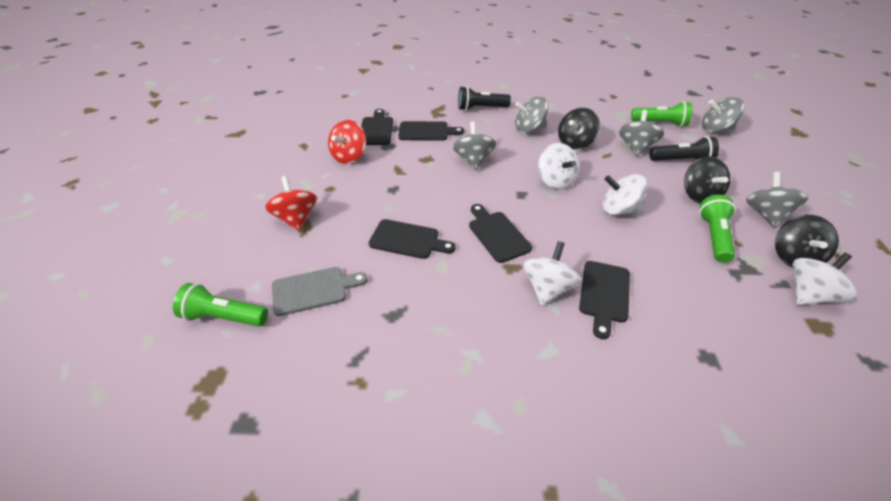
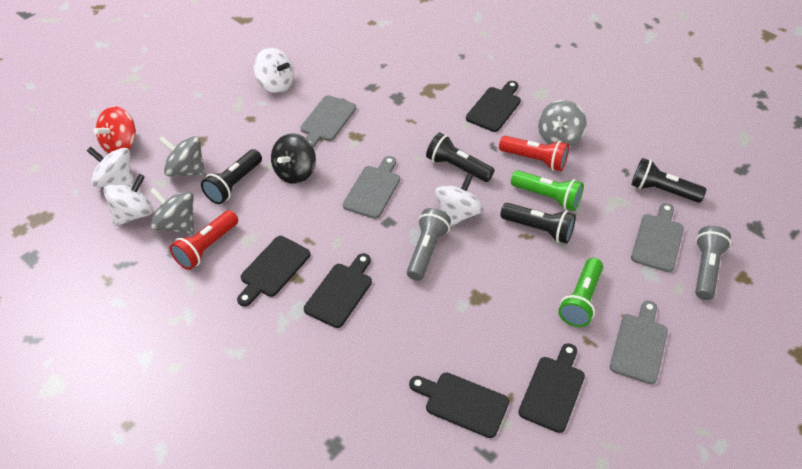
black flashlight: [458,86,511,111] [650,136,719,161] = 2 -> [201,149,262,204] [426,132,495,182] [500,203,576,244] [631,158,706,203] = 4
black spinning top: [558,108,600,150] [684,156,730,204] [775,215,839,268] = 3 -> [271,133,316,184] = 1
green flashlight: [173,283,268,327] [631,101,693,127] [699,195,736,263] = 3 -> [511,170,584,211] [558,258,603,327] = 2
grey cutting board: [272,267,368,316] = 1 -> [301,95,356,148] [343,156,400,219] [610,301,668,384] [631,203,684,272] = 4
grey flashlight: none = 0 -> [407,208,451,281] [695,226,731,300] = 2
grey spinning top: [452,122,496,170] [515,96,548,134] [619,110,664,157] [702,97,744,133] [746,172,808,228] = 5 -> [149,188,194,234] [158,136,205,176] [538,100,587,148] = 3
red flashlight: none = 0 -> [170,210,238,270] [499,136,569,171] = 2
red spinning top: [265,176,317,231] [328,120,366,164] = 2 -> [93,106,136,153] = 1

